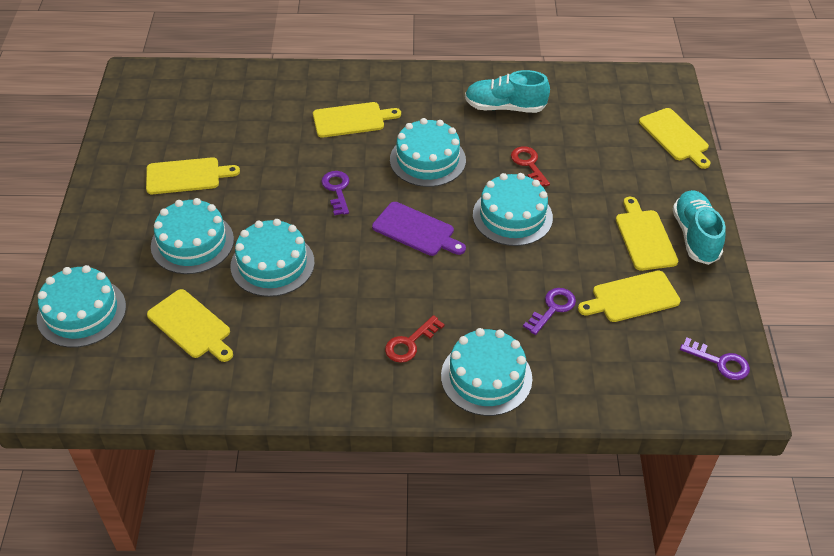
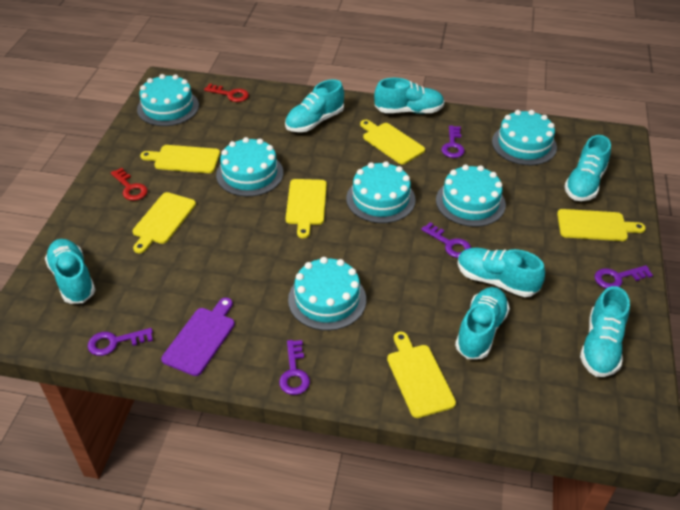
purple key: [321,171,349,215] [523,288,576,335] [680,337,750,380] = 3 -> [88,328,153,356] [279,340,310,395] [421,222,471,258] [441,126,465,158] [595,265,653,289] = 5
turquoise shoe: [465,70,550,113] [673,190,726,265] = 2 -> [45,239,96,304] [285,79,344,132] [374,78,445,114] [455,287,510,359] [457,248,545,297] [564,135,611,201] [580,286,630,377] = 7

